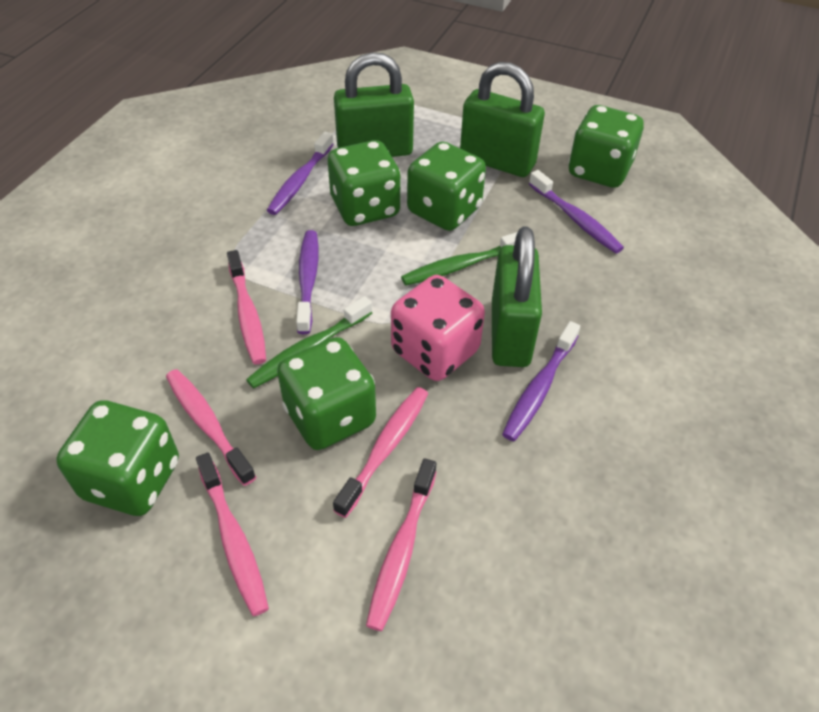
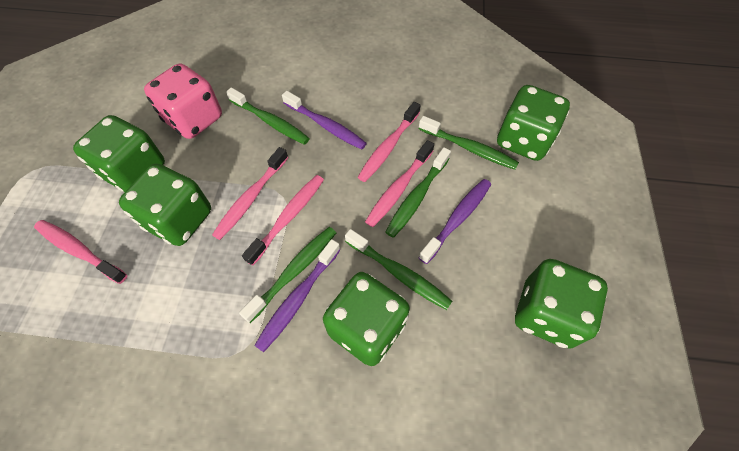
green padlock: [334,52,414,157] [460,62,545,177] [492,226,542,367] = 3 -> none = 0
green toothbrush: [246,296,372,389] [401,232,518,286] = 2 -> [226,87,310,145] [239,227,336,323] [345,229,452,310] [385,147,451,238] [419,116,519,170] = 5
purple toothbrush: [267,131,334,215] [296,230,319,334] [502,321,580,441] [529,170,624,253] = 4 -> [254,239,340,352] [282,91,367,150] [418,179,491,264] = 3

